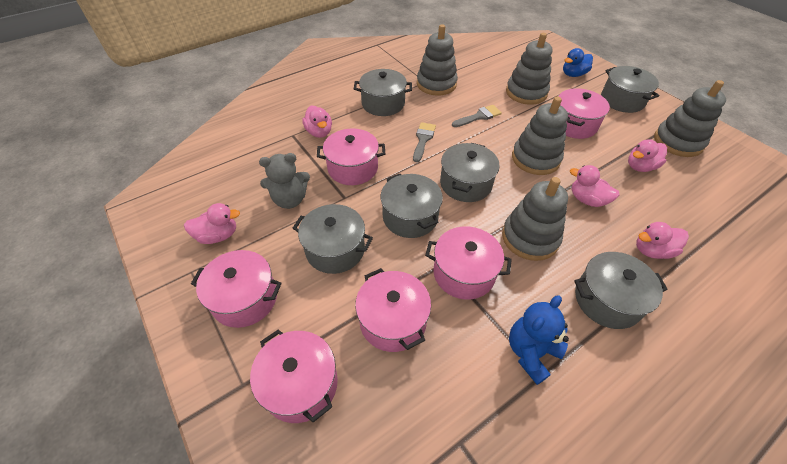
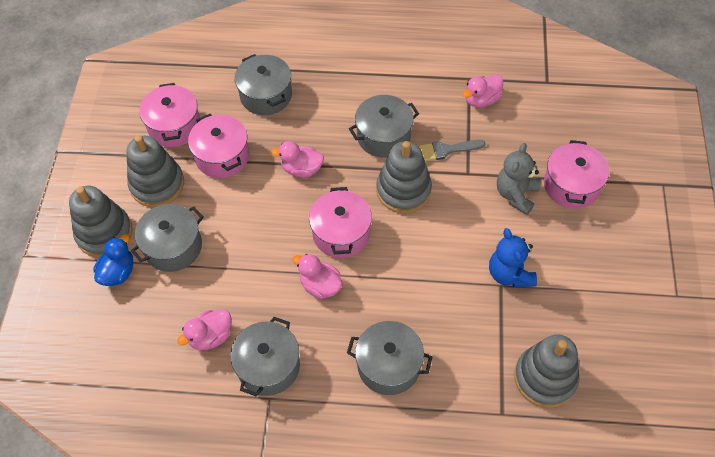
grey brush: [413,122,436,162] [452,105,502,127] = 2 -> [419,140,486,161] = 1
grey pot: [293,204,373,274] [354,69,412,116] [381,174,443,238] [440,143,500,202] [574,252,668,329] [601,66,659,113] = 6 -> [131,204,204,272] [230,317,300,397] [235,54,292,115] [347,321,432,395] [349,95,419,158] = 5
grey stacking toy: [417,24,458,95] [502,177,568,261] [506,33,552,105] [512,97,568,175] [654,80,726,157] = 5 -> [69,186,133,257] [127,135,184,207] [376,141,432,213] [514,334,580,408] = 4
pink duck: [184,203,240,244] [302,105,332,138] [570,165,620,207] [628,139,667,172] [636,222,689,259] = 5 -> [177,309,231,350] [271,141,324,178] [292,254,343,299] [462,74,503,107] = 4
pink pot: [191,250,282,328] [250,330,338,423] [317,129,385,185] [355,268,431,352] [425,226,512,300] [558,88,610,139] = 6 -> [139,83,200,147] [188,114,249,178] [309,187,372,258] [544,140,609,209] = 4

